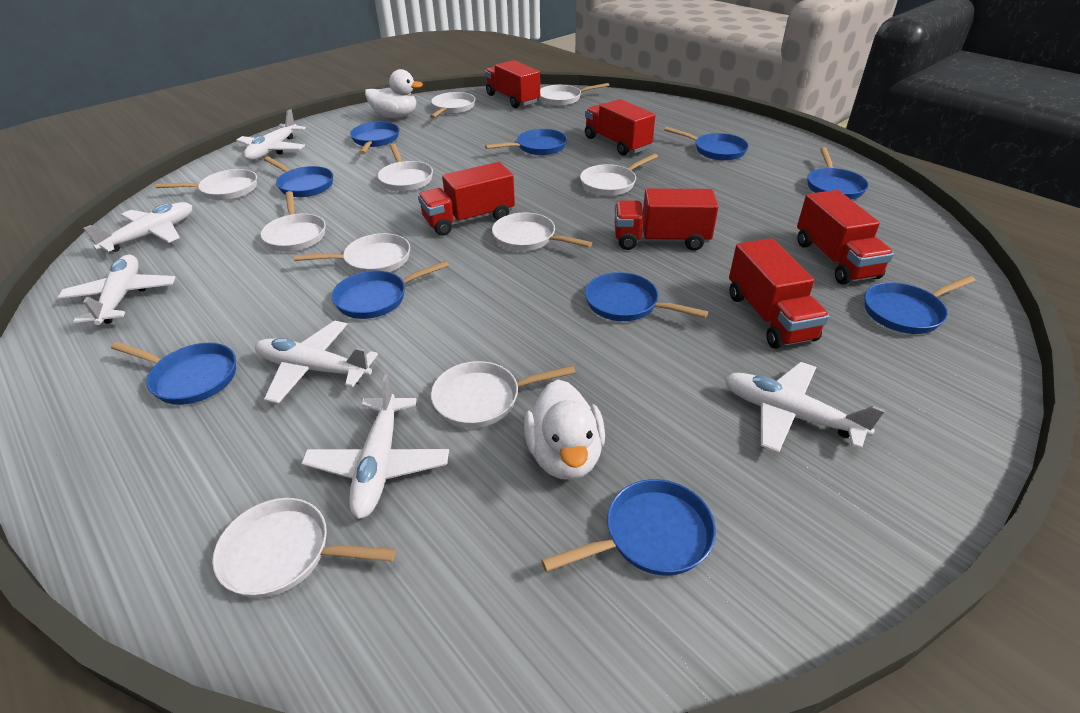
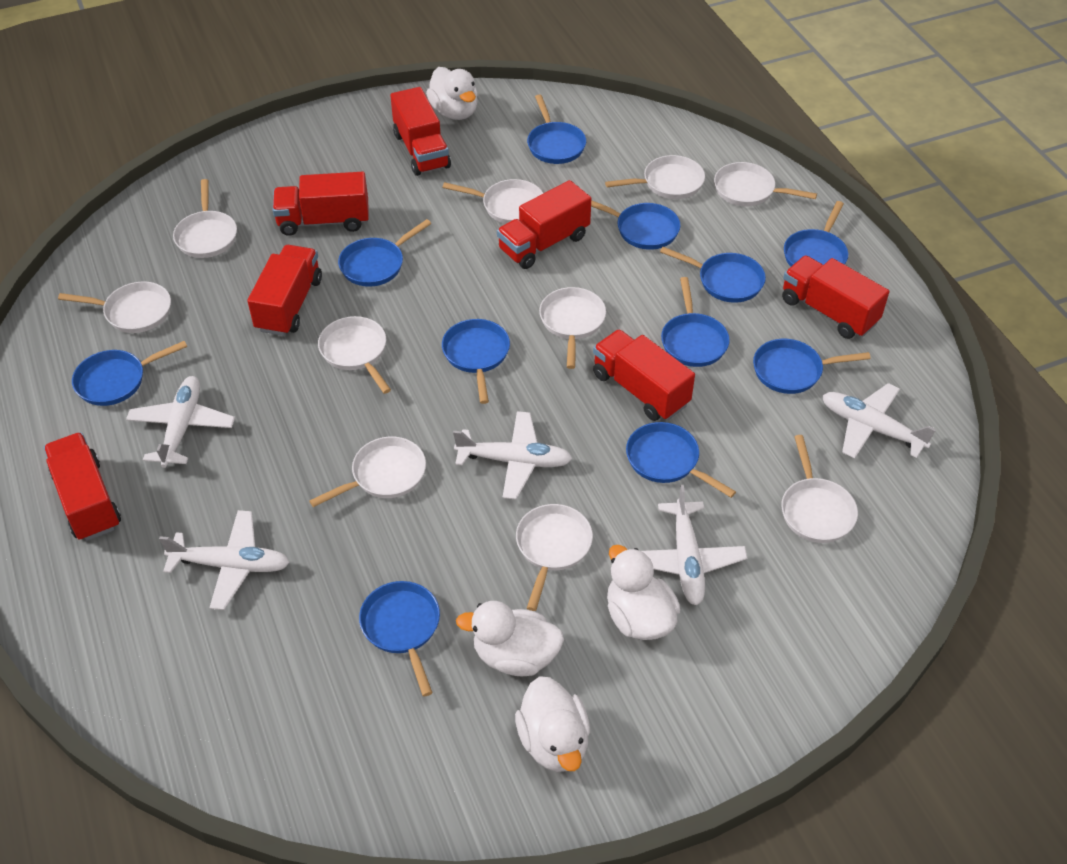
blue pan: [111,342,236,405] [264,157,333,197] [332,261,449,319] [350,122,399,154] [485,129,567,155] [541,479,716,576] [585,272,708,321] [664,127,749,161] [807,147,869,200] [865,275,976,334] = 10 -> [72,341,187,406] [338,219,431,287] [359,581,440,696] [442,319,510,404] [527,94,586,164] [591,200,680,250] [626,422,736,498] [660,247,766,303] [661,277,730,367] [753,339,871,394] [784,201,848,267] = 11
red truck: [418,162,515,236] [485,60,540,108] [585,99,655,156] [615,189,719,251] [729,238,830,349] [797,190,894,284] = 6 -> [44,432,121,541] [247,245,322,336] [273,172,369,236] [390,87,451,176] [497,180,591,269] [593,329,695,421] [782,255,889,339] = 7
white duck: [365,69,423,118] [524,379,605,480] = 2 -> [426,67,478,120] [456,601,564,676] [515,676,590,772] [607,545,681,640] = 4
white plane: [58,255,176,325] [84,202,192,252] [236,109,306,160] [255,320,378,404] [301,375,449,519] [724,362,885,453] = 6 -> [126,376,235,468] [159,510,290,610] [453,411,573,500] [642,485,747,605] [822,383,936,459] = 5

